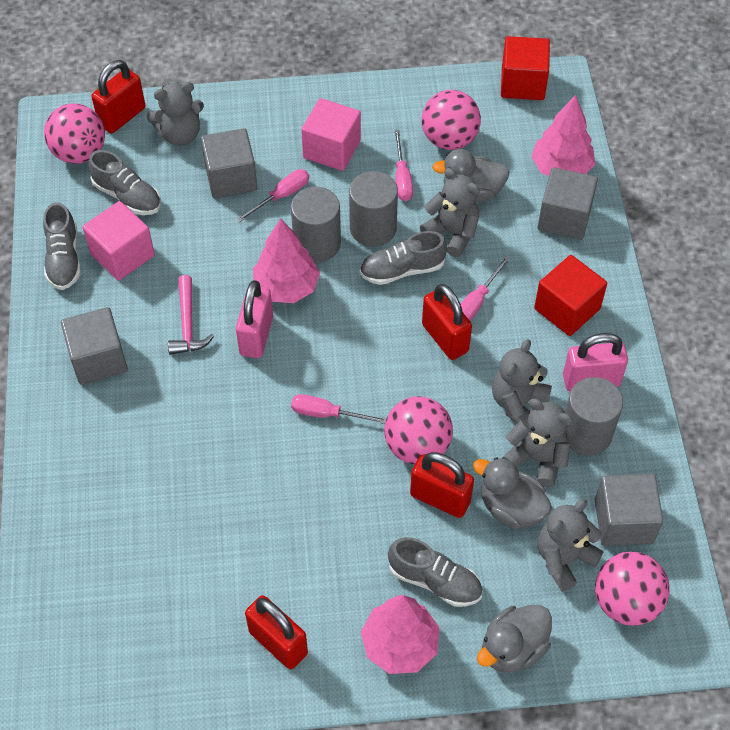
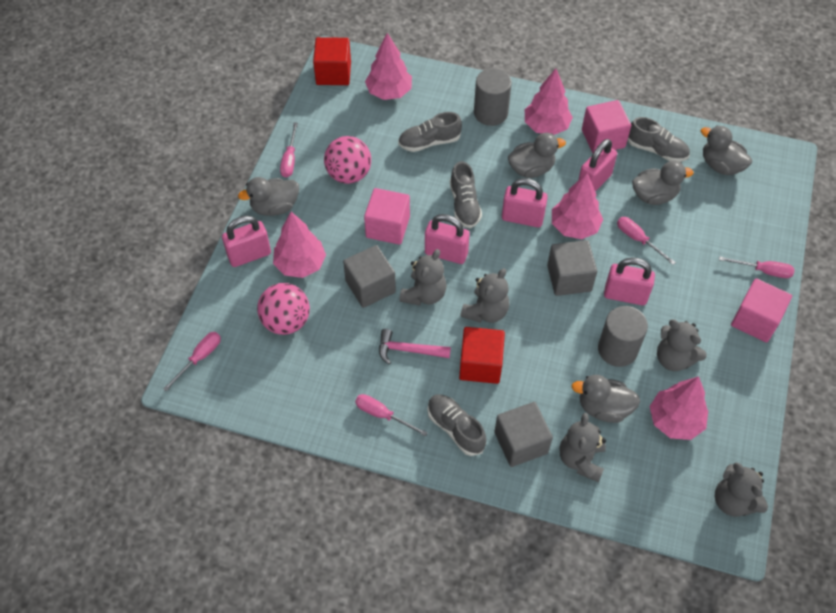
grey cube: [61,307,128,385] [201,128,257,198] [538,167,598,240] [595,474,663,546] = 4 -> [343,245,396,308] [494,402,553,467] [547,240,597,296] = 3
grey cylinder: [291,186,341,262] [349,171,398,247] [565,377,623,455] = 3 -> [474,68,512,126] [598,306,648,367] = 2
grey duck: [432,149,510,202] [473,457,552,529] [477,605,552,672] = 3 -> [238,177,299,216] [508,133,566,178] [572,375,640,423] [632,161,694,205] [701,125,752,175] = 5
pink ball: [44,103,105,164] [384,396,453,465] [421,90,481,150] [595,552,670,626] = 4 -> [257,283,310,335] [324,136,371,184] = 2
pink cube: [83,201,155,281] [301,98,361,171] = 2 -> [364,188,410,245] [582,100,631,153] [731,278,792,342] = 3
pink padlock: [236,280,273,358] [563,333,628,391] = 2 -> [222,216,271,267] [425,214,470,264] [502,178,548,227] [579,139,617,191] [604,257,655,305] = 5
pink screwdriver: [236,169,309,222] [291,394,386,424] [394,130,413,201] [461,256,510,321] = 4 -> [163,332,221,391] [280,122,298,177] [355,394,428,437] [617,217,676,265] [719,256,794,278] = 5
pink tree: [253,218,320,303] [361,595,440,674] [531,95,595,176] = 3 -> [273,212,326,278] [365,33,412,100] [525,68,573,135] [552,173,603,239] [649,376,708,440] = 5
red padlock: [91,60,145,133] [245,595,308,669] [410,452,474,518] [422,284,472,360] = 4 -> none = 0

